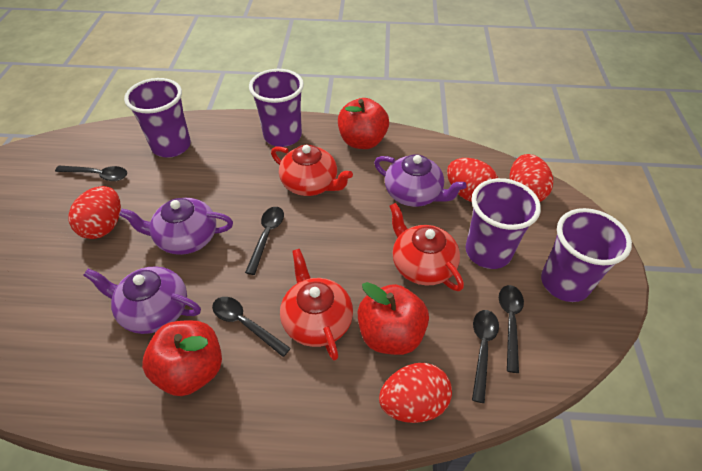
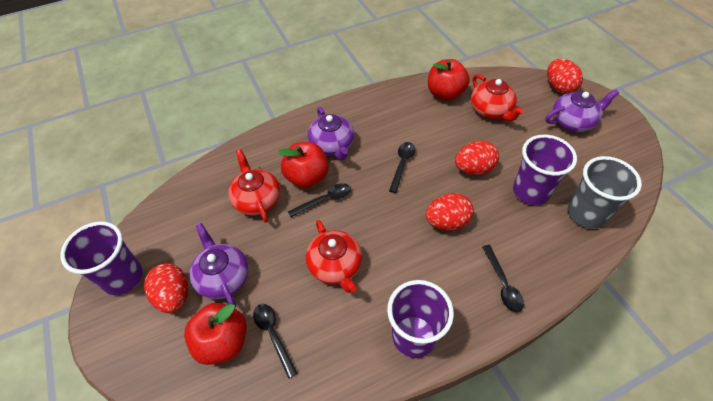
black spoon: [55,166,127,181] [212,297,291,357] [245,207,284,275] [472,310,499,403] [499,285,524,373] = 5 -> [253,304,298,379] [288,183,351,217] [389,142,415,193] [482,245,524,312] = 4
grey cup: none = 0 -> [567,156,642,229] = 1
purple cup: [124,78,191,158] [249,69,304,147] [465,178,541,269] [541,208,632,302] = 4 -> [60,221,143,295] [387,280,454,358] [513,135,577,205] = 3

